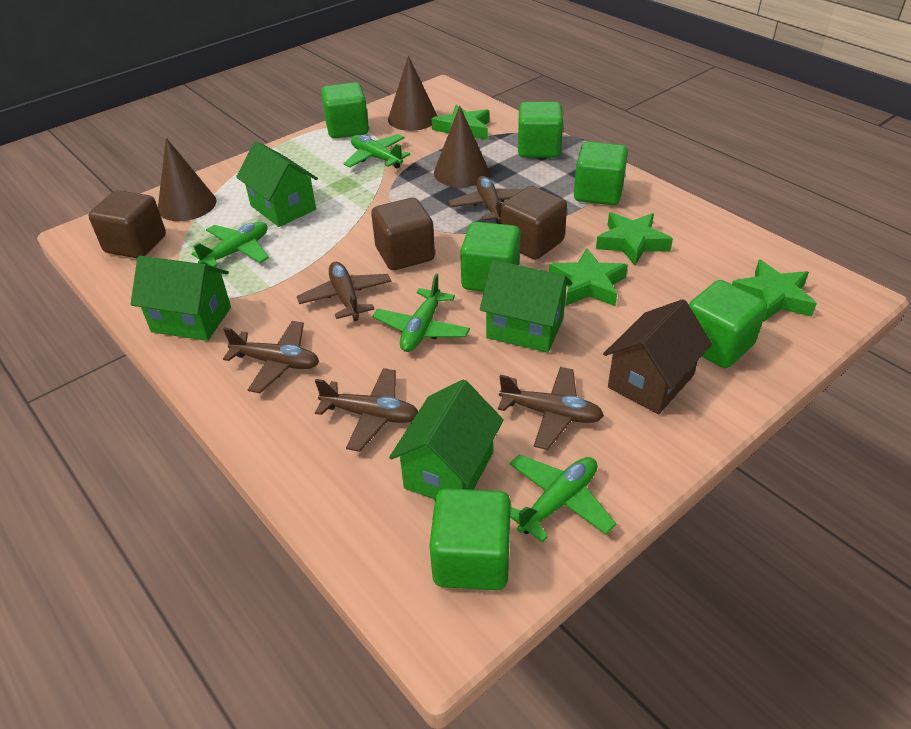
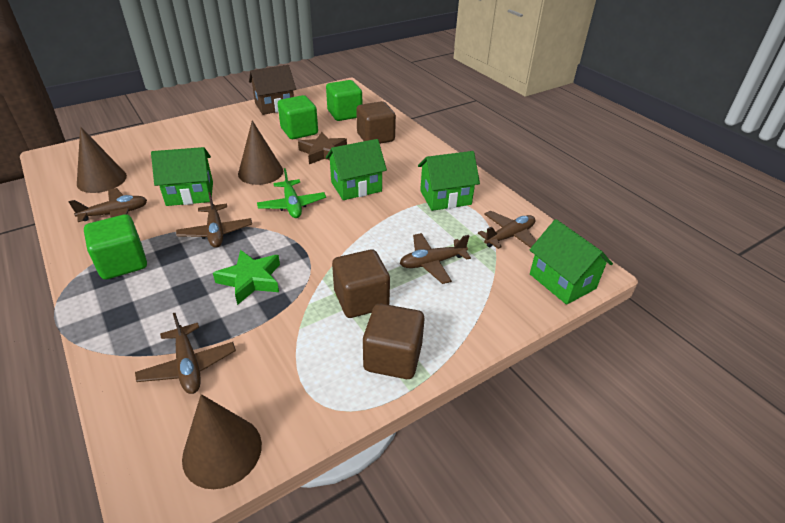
brown star: none = 0 -> [298,132,347,164] = 1
green cube: [321,82,369,138] [429,488,511,590] [460,222,521,292] [518,102,563,158] [574,141,628,205] [689,280,767,368] = 6 -> [84,214,147,280] [278,95,318,139] [326,80,362,121] = 3
green plane: [191,222,269,267] [343,134,410,169] [373,273,470,352] [509,455,616,543] = 4 -> [257,168,326,218] = 1
green star: [432,105,489,140] [549,248,628,306] [596,212,673,266] [732,260,817,322] = 4 -> [213,250,280,305] = 1

